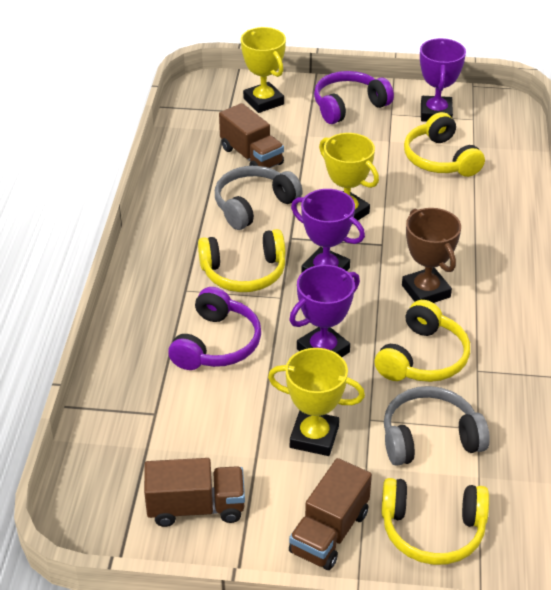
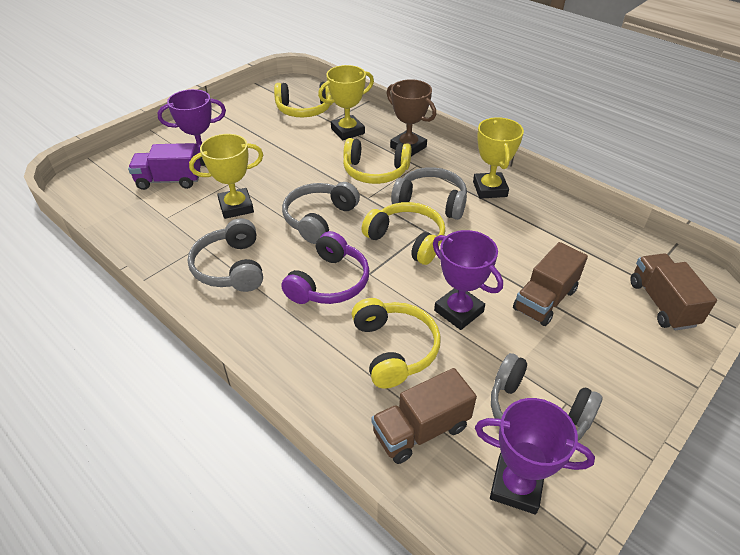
grey headphones: [215,166,303,230] [384,386,490,466] = 2 -> [188,218,263,292] [282,182,360,244] [391,167,467,220] [491,353,602,441] = 4
purple headphones: [168,287,261,370] [314,71,394,124] = 2 -> [281,231,370,304] = 1
purple truck: none = 0 -> [128,143,201,190] = 1

